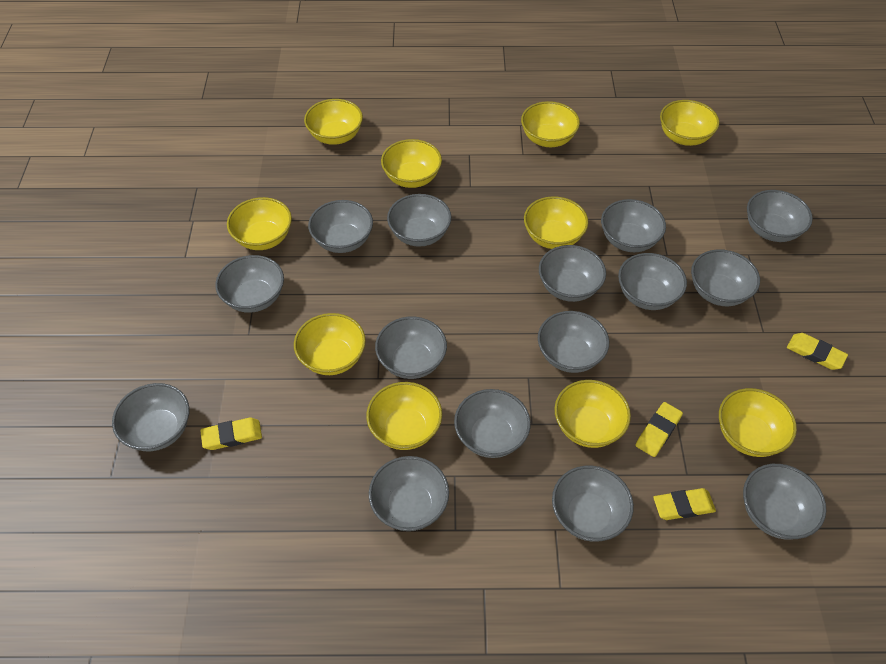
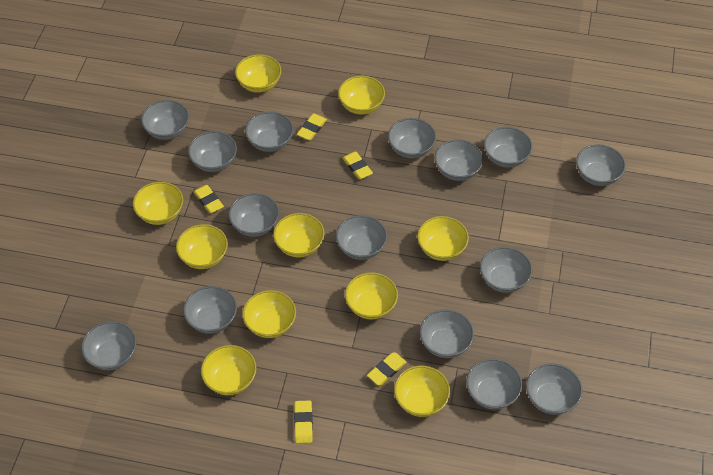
yellow eraser: [200,418,262,450] [635,402,683,457] [653,488,716,520] [787,333,848,370] = 4 -> [193,185,224,213] [294,400,313,443] [297,114,327,140] [342,151,373,179] [367,352,407,385] = 5

